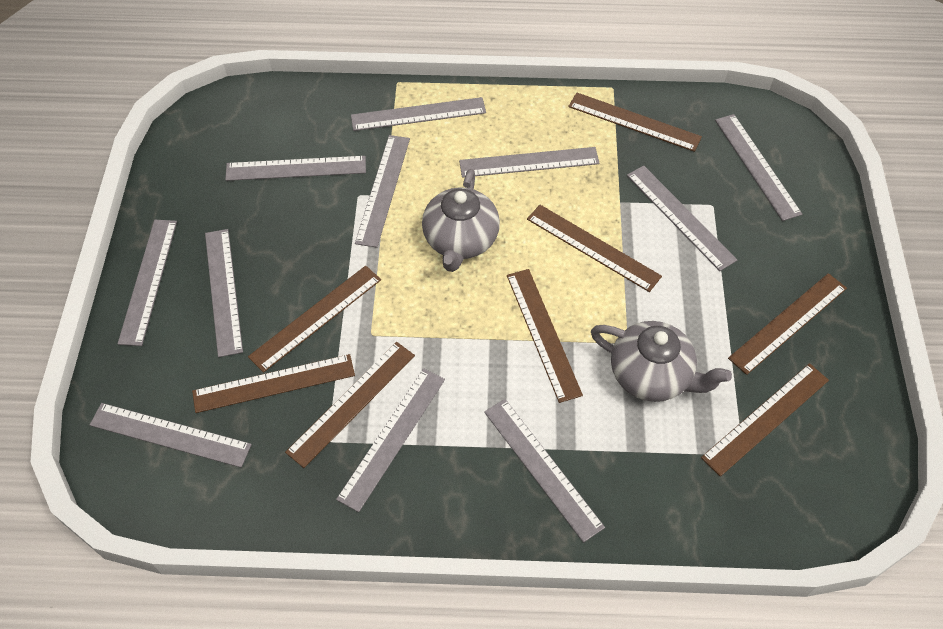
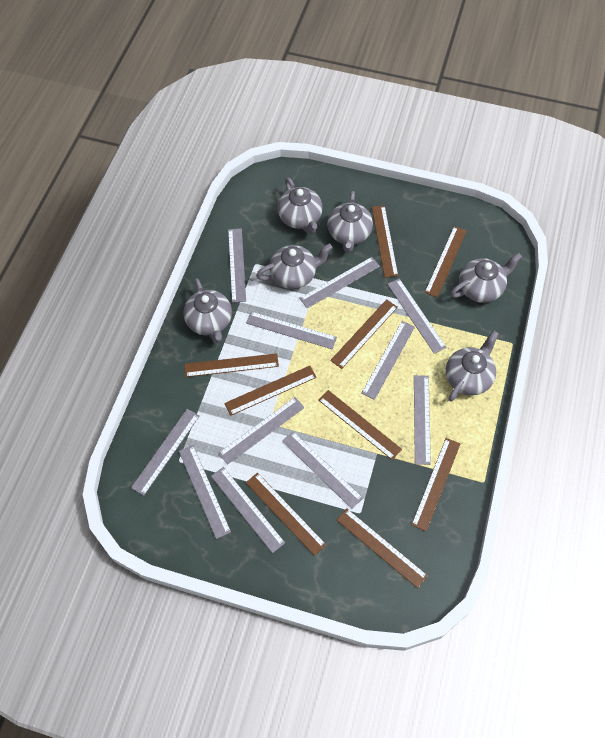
brown ruler: [192,354,355,413] [248,266,381,373] [285,342,415,468] [507,269,583,403] [527,205,662,292] [568,93,702,152] [701,363,829,477] [728,273,847,375] = 8 -> [184,353,279,377] [224,366,317,416] [246,472,326,556] [318,390,402,460] [330,299,398,369] [337,509,428,588] [372,206,398,278] [411,438,460,532] [425,226,467,298] = 9
grey teapot: [422,169,500,272] [591,321,732,402] = 2 -> [183,278,232,343] [256,243,333,289] [278,177,323,234] [327,191,373,253] [446,330,499,401] [450,253,522,303] = 6

